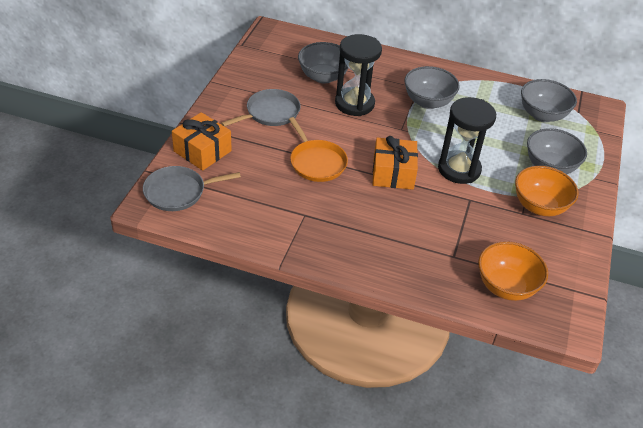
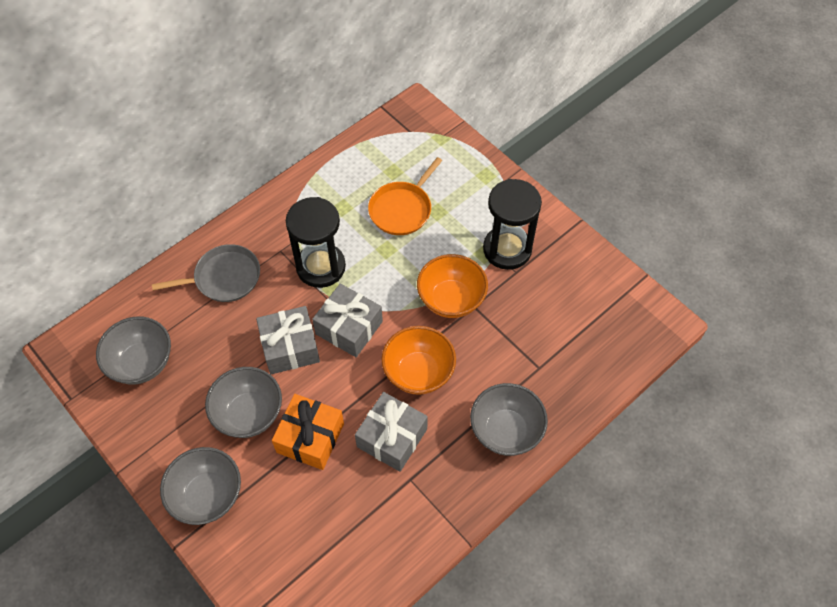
grey gift: none = 0 -> [256,306,320,374] [312,284,383,357] [355,392,428,472] = 3
grey pan: [143,166,241,211] [221,89,301,127] = 2 -> [152,244,260,302] = 1
orange gift: [172,112,232,171] [373,136,418,190] = 2 -> [272,394,344,470] = 1

